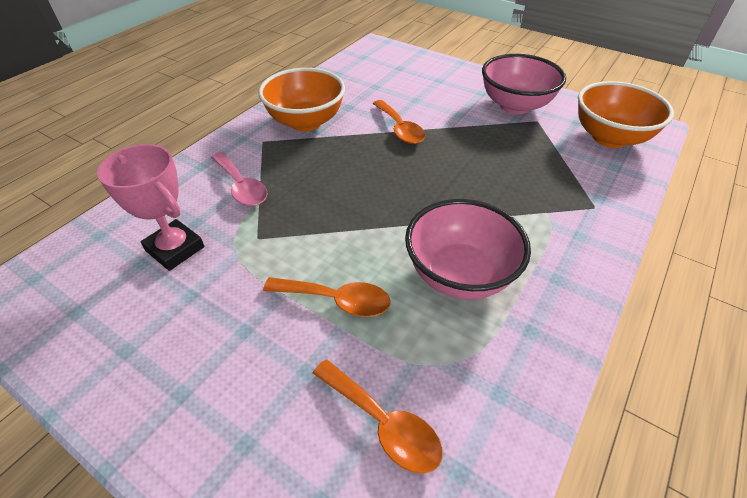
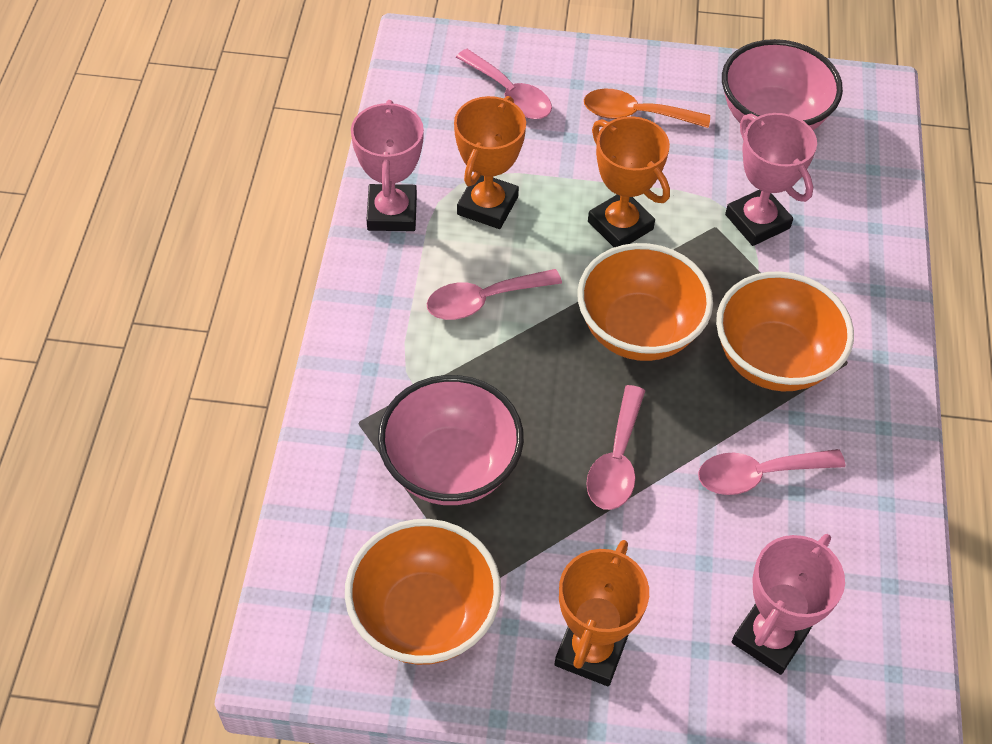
orange bowl: [258,68,345,131] [578,81,674,148] = 2 -> [345,519,501,665] [577,243,713,361] [716,271,854,391] = 3
orange spoon: [263,277,390,317] [313,359,443,474] [373,100,425,144] = 3 -> [584,89,710,128] = 1
orange trophy: none = 0 -> [454,96,526,229] [554,540,649,686] [588,116,670,247] = 3
pink spoon: [211,152,268,206] = 1 -> [427,269,562,320] [456,49,552,119] [586,385,645,510] [698,449,845,495] = 4
pink trophy: [97,144,204,271] = 1 -> [351,100,424,231] [725,113,817,246] [732,534,845,675] = 3

